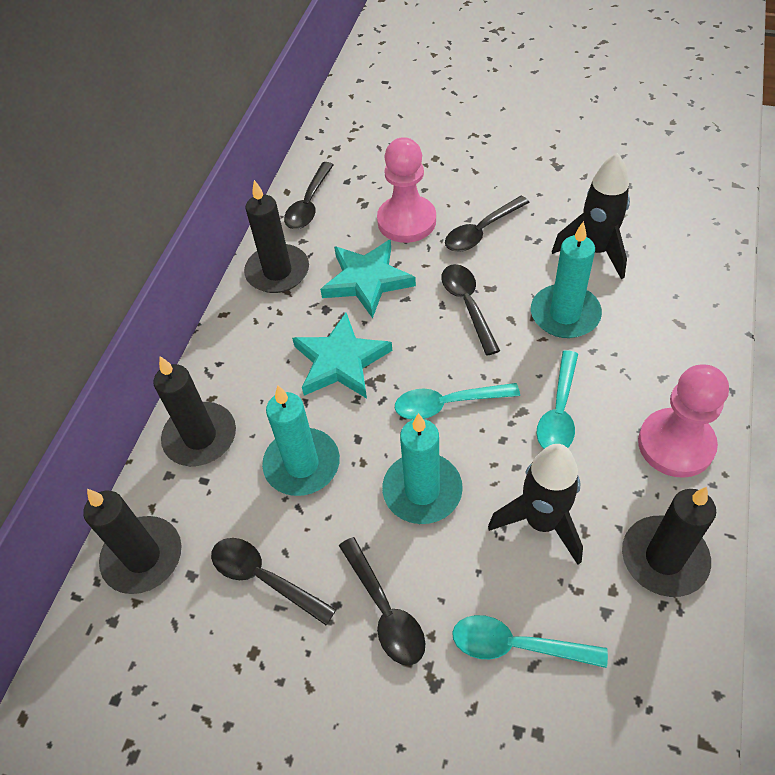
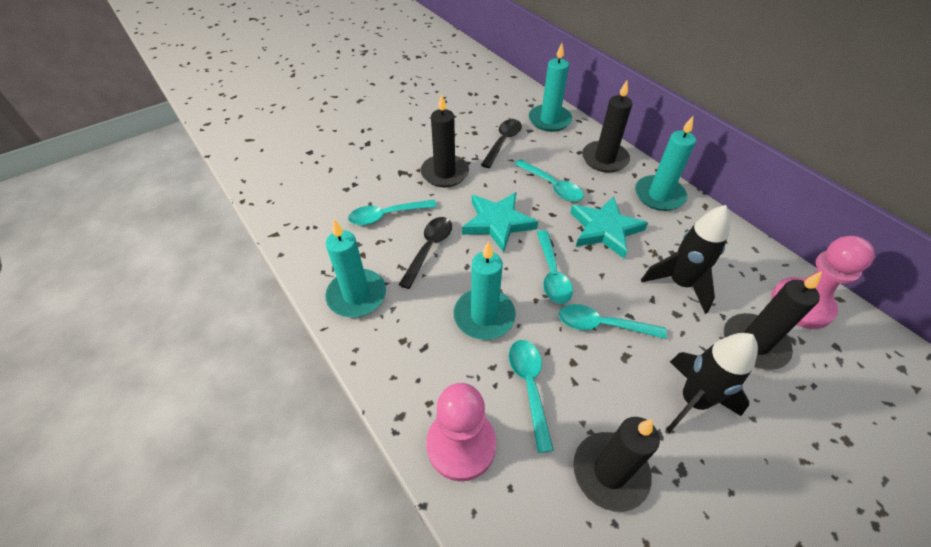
black spoon: [211,538,336,625] [284,162,334,229] [339,537,426,666] [442,264,500,355] [445,196,530,252] = 5 -> [399,217,452,289] [481,119,522,168] = 2
turquoise candle: [262,385,340,496] [382,413,463,524] [531,221,602,338] = 3 -> [325,220,386,317] [453,241,516,340] [529,43,572,132] [635,116,696,211] = 4
turquoise spoon: [395,383,520,420] [452,615,608,668] [537,350,578,449] = 3 -> [348,200,437,225] [509,340,554,453] [515,159,584,202] [537,230,573,304] [559,304,667,339] = 5

